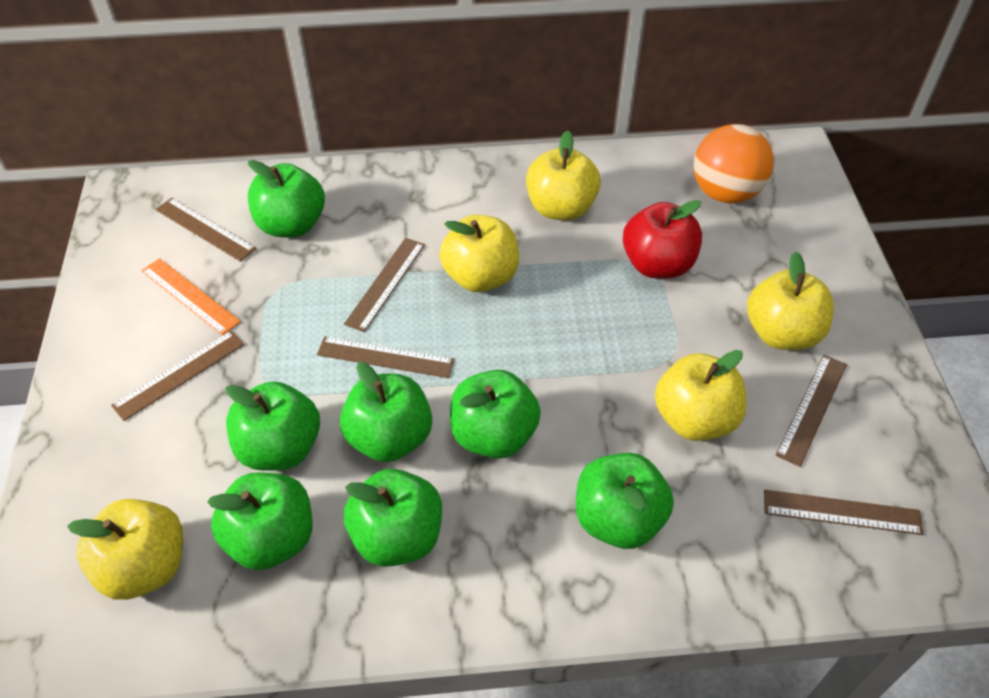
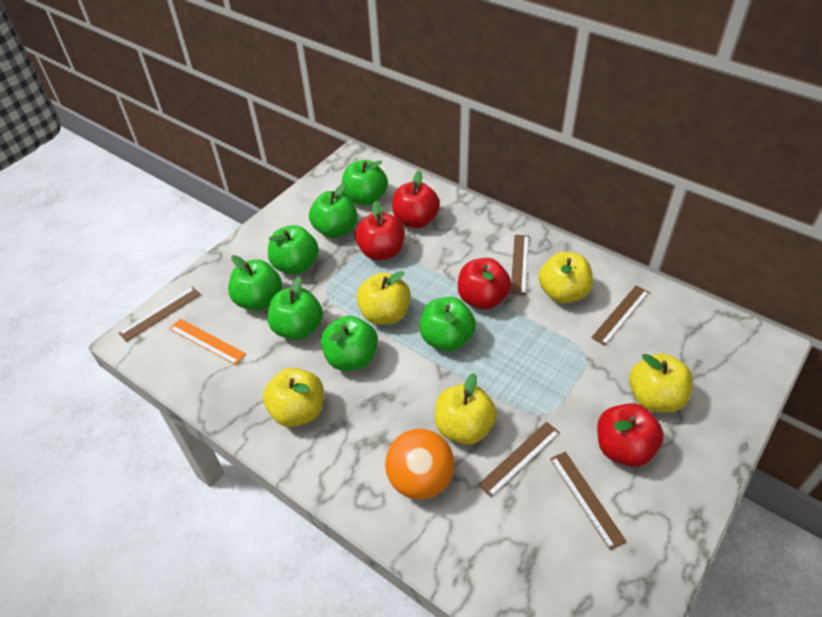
brown ruler: [111,331,244,421] [156,198,256,262] [317,336,454,378] [344,238,425,332] [764,490,923,535] [776,355,847,467] = 6 -> [119,287,201,342] [478,422,560,497] [510,235,529,295] [550,451,627,550] [591,285,649,346] = 5
red apple: [623,200,702,279] = 1 -> [355,201,405,260] [392,171,440,228] [458,258,511,310] [597,403,664,467] = 4

